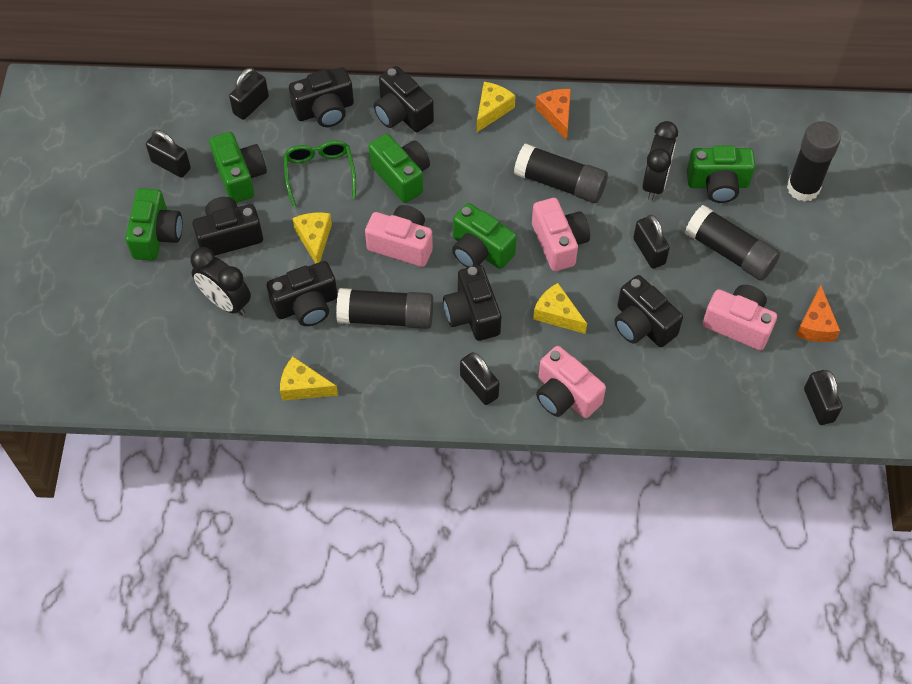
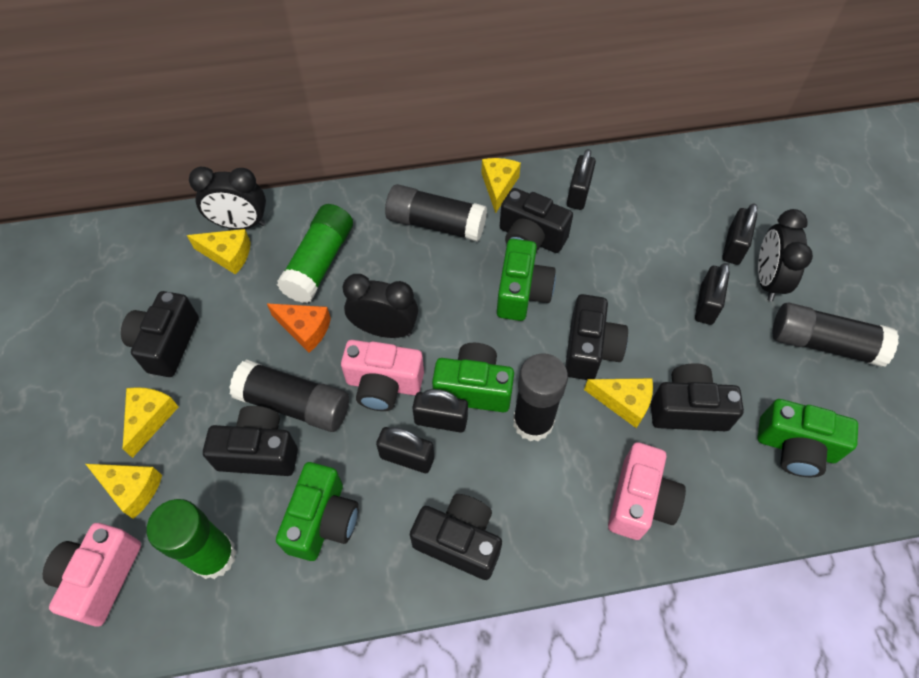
black clock: [191,247,251,315] [642,121,678,200] = 2 -> [189,167,266,229] [343,274,418,338] [758,209,813,301] = 3
green camera: [125,188,183,261] [209,132,267,203] [368,134,430,203] [452,203,517,269] [687,146,755,203] = 5 -> [276,462,359,561] [432,343,514,412] [497,239,556,321] [758,399,858,477] = 4
green glasses: [284,140,356,207] = 1 -> none = 0
green glue stick: none = 0 -> [147,499,236,579] [277,204,353,303] = 2
orange cheese: [536,89,571,141] [796,285,840,342] = 2 -> [267,304,331,353] = 1
pink camera: [365,205,433,267] [532,198,590,271] [536,346,606,418] [703,285,777,350] = 4 -> [43,523,141,627] [341,340,424,411] [608,442,686,540] = 3
yellow cheese: [280,357,338,401] [292,213,332,264] [477,82,515,132] [533,283,587,334] = 4 -> [86,464,162,519] [123,387,178,458] [187,229,251,275] [481,158,521,213] [584,378,653,428] = 5

